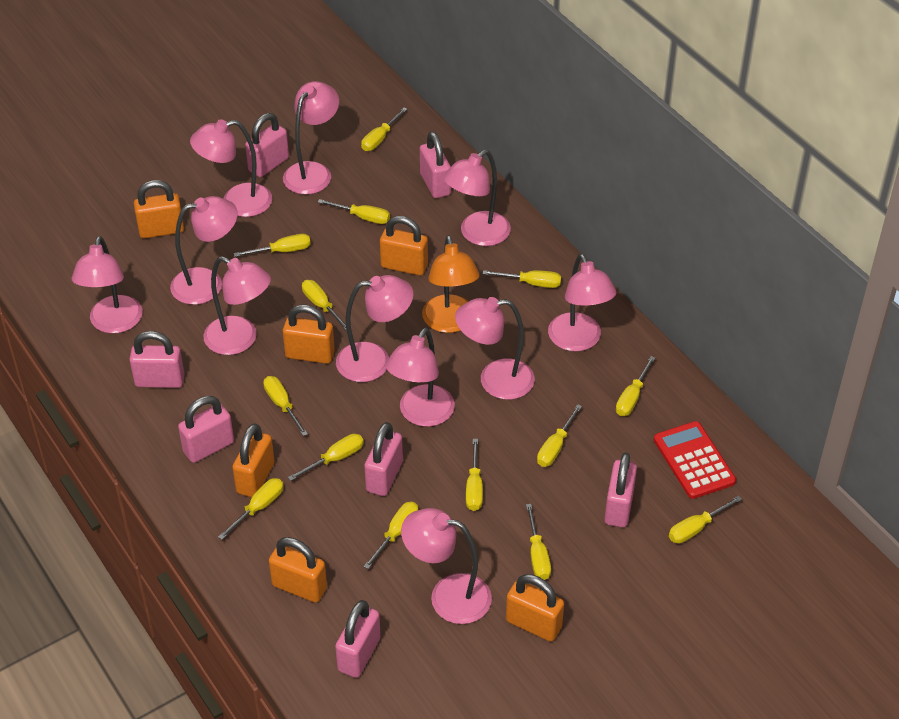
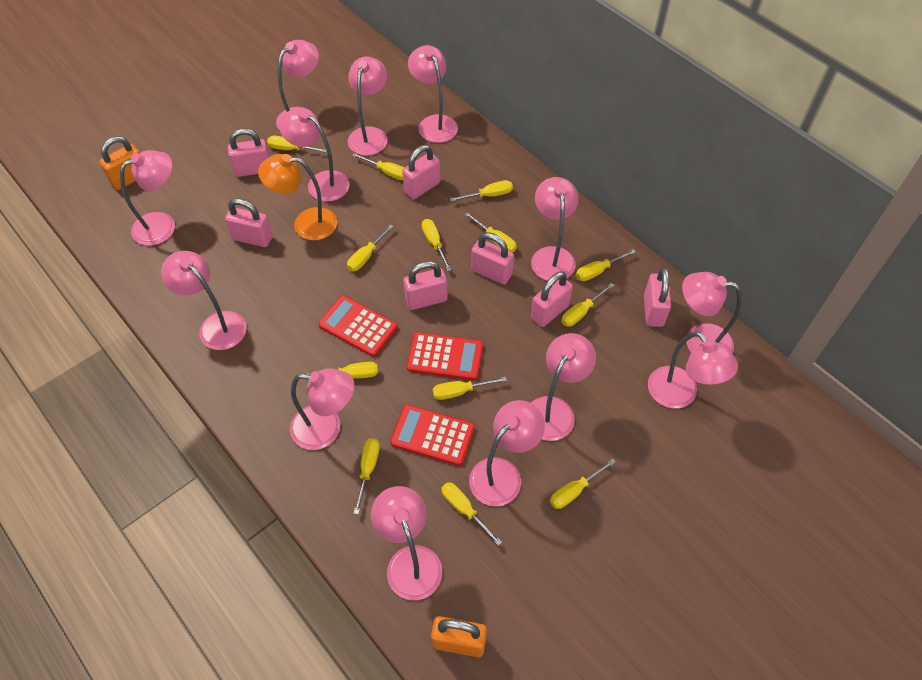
orange padlock: [134,180,184,239] [232,423,275,497] [269,537,327,603] [283,305,335,364] [380,216,428,276] [506,574,564,641] = 6 -> [99,136,140,190] [431,616,487,657] = 2
pink lamp: [72,236,143,334] [170,196,238,305] [190,119,272,217] [203,256,271,355] [283,81,339,195] [336,275,414,382] [386,328,455,427] [401,508,492,624] [443,150,511,246] [455,297,535,400] [548,254,616,352] = 11 -> [120,150,175,246] [161,251,247,350] [276,40,319,130] [279,107,350,202] [290,368,355,450] [347,56,388,156] [371,486,442,600] [408,45,458,143] [469,400,545,506] [531,177,579,281] [531,333,596,441] [648,332,738,408] [682,272,742,354] = 13
red calculator: [654,421,736,499] = 1 -> [318,296,397,357] [390,405,475,466] [407,332,483,380] = 3
yellow screwdriver: [218,478,283,540] [234,234,311,257] [263,376,308,436] [288,434,364,481] [302,280,347,331] [318,199,390,224] [361,108,408,151] [364,502,418,569] [466,439,483,511] [483,270,561,288] [526,504,551,580] [537,404,582,467] [616,356,655,416] [669,496,742,543] = 14 -> [267,136,327,153] [308,362,378,379] [347,224,394,271] [352,153,404,180] [354,438,380,515] [422,219,452,271] [433,377,507,400] [441,482,502,546] [450,180,513,202] [464,212,517,252] [550,459,616,509] [561,283,614,327] [576,249,636,281] = 13

